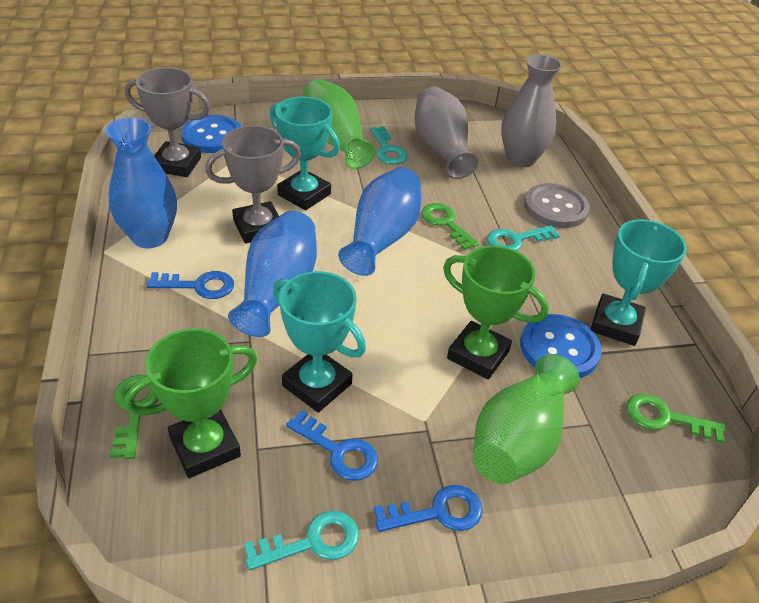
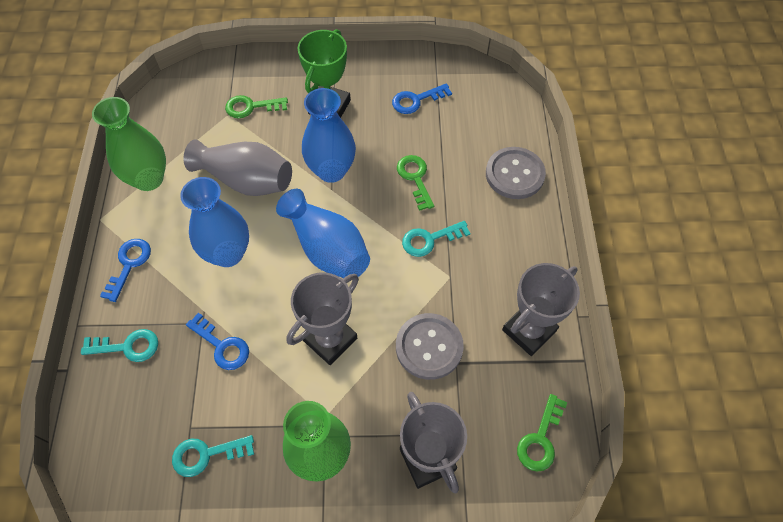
blue button: [181,115,241,153] [520,314,602,378] = 2 -> none = 0
green trophy: [124,328,257,478] [443,246,549,380] = 2 -> [298,29,351,118] = 1
grey button: [524,183,590,228] = 1 -> [396,313,464,380] [486,147,546,199] = 2
grey trophy: [125,67,210,177] [205,125,301,244] = 2 -> [286,272,359,365] [400,392,467,493] [502,263,580,356] = 3
grey vase: [414,86,478,179] [501,54,562,167] = 2 -> [184,139,292,196] = 1
turquoise trophy: [270,97,340,210] [273,271,366,413] [591,219,687,346] = 3 -> none = 0

